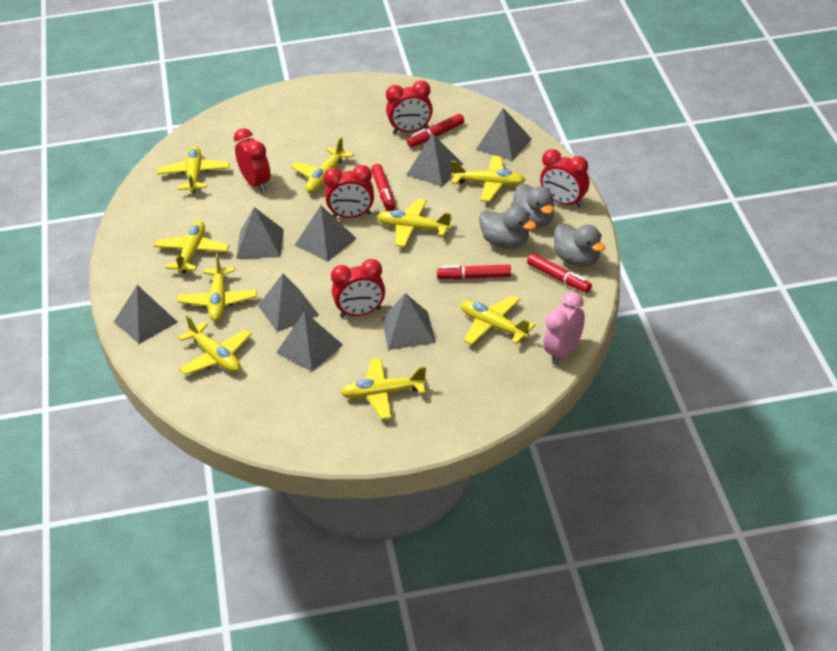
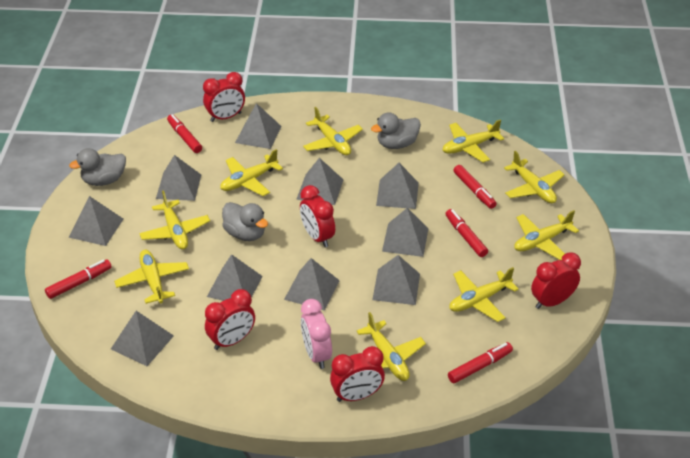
grey pyramid: [114,285,178,344] [236,207,284,259] [258,274,319,332] [276,311,343,372] [295,205,356,262] [382,293,435,350] [406,133,463,187] [476,108,532,161] = 8 -> [68,196,123,246] [111,311,174,366] [156,155,201,201] [207,254,262,301] [235,103,282,149] [284,258,340,311] [296,158,343,205] [372,255,420,305] [376,163,419,209] [382,208,429,257] = 10
red marker: [371,164,396,211] [407,114,464,147] [437,264,511,280] [527,254,592,293] = 4 -> [45,260,112,299] [167,114,202,153] [446,209,488,257] [448,342,513,383] [454,165,497,209] = 5

